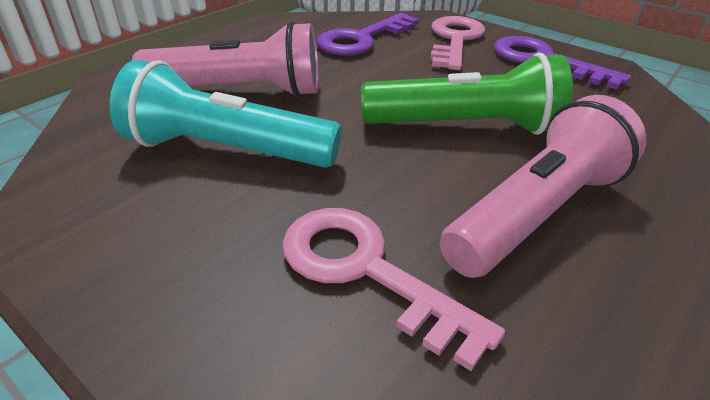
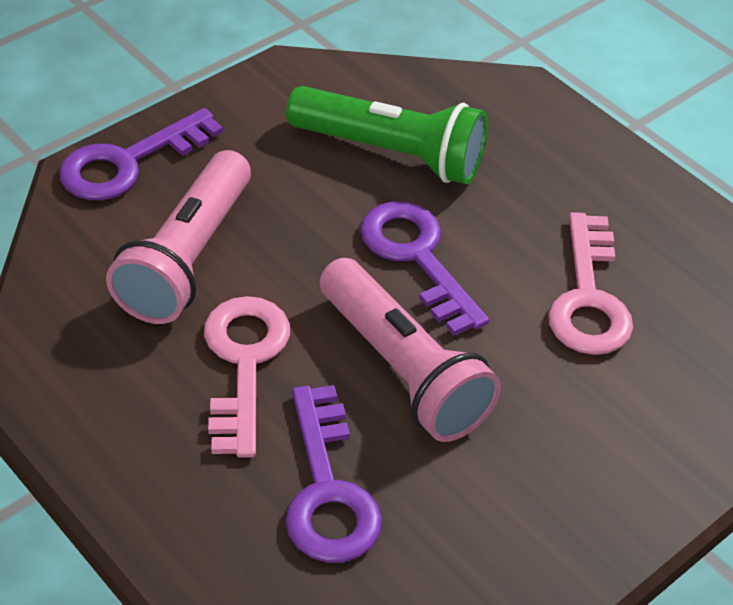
purple key: [317,13,419,56] [494,36,631,90] = 2 -> [59,108,223,200] [285,385,382,563] [360,201,489,336] = 3
turquoise flashlight: [110,60,342,168] = 1 -> none = 0

